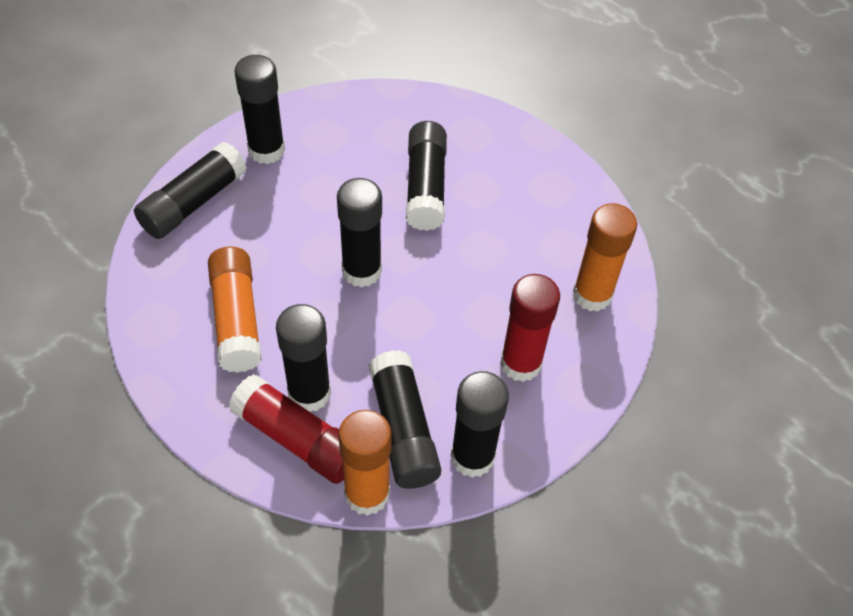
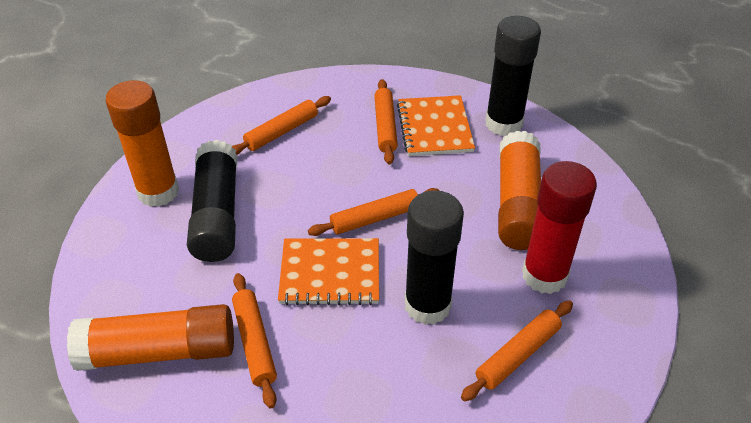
black glue stick: [134,141,247,239] [234,55,285,164] [276,304,331,412] [337,178,382,288] [368,350,441,489] [406,121,447,231] [451,371,509,478] = 7 -> [187,140,237,262] [405,190,464,325] [485,16,541,136] = 3
orange notebook: none = 0 -> [278,238,379,305] [397,95,475,156] = 2
orange rolling pin: none = 0 -> [232,96,331,155] [232,273,277,408] [308,188,439,236] [374,79,398,164] [461,300,573,401] = 5
red glue stick: [229,374,344,484] [500,274,560,382] = 2 -> [522,161,597,294] = 1

